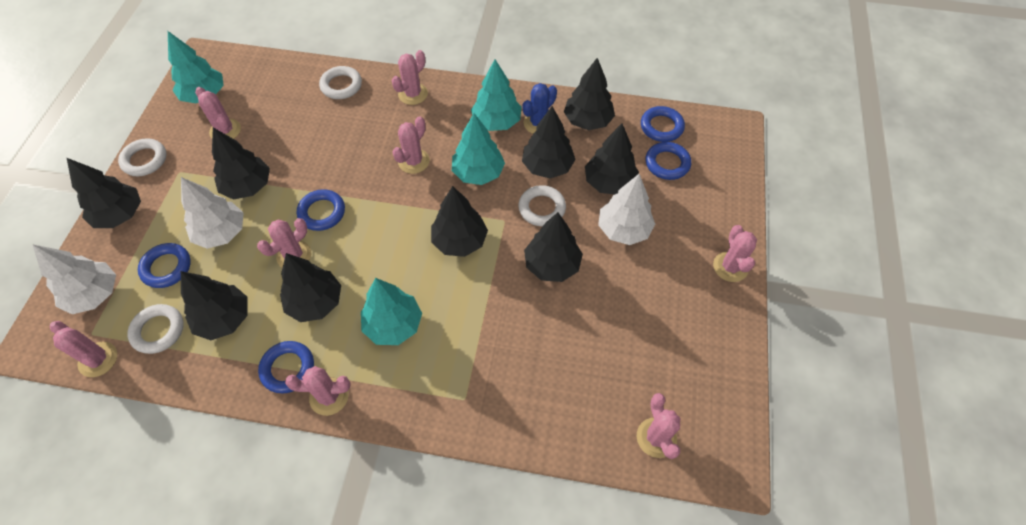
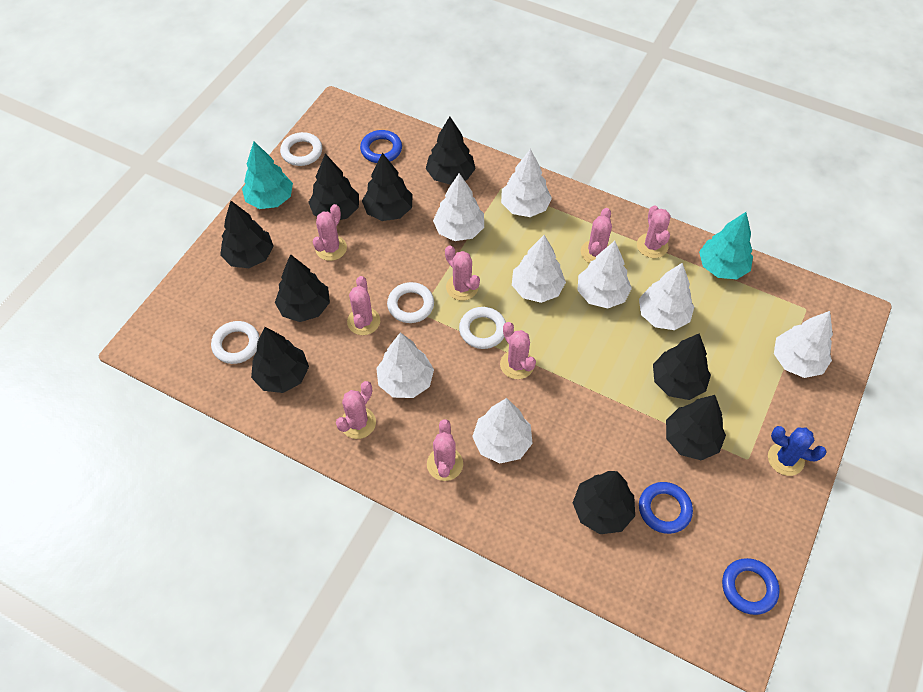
blue ring: [138,243,191,288] [258,341,314,393] [297,189,345,231] [641,106,685,142] [646,142,691,180] = 5 -> [360,130,402,163] [639,482,693,534] [722,558,780,615] = 3
turquoise tree: [168,31,224,103] [361,278,422,345] [452,113,505,185] [471,59,522,131] = 4 -> [242,141,293,209] [699,212,753,279] = 2
white tree: [32,244,116,314] [181,177,244,249] [598,174,655,245] = 3 -> [376,332,434,398] [433,173,484,241] [472,398,533,463] [501,149,552,217] [512,235,566,303] [577,241,632,308] [639,263,694,330] [774,311,833,378] = 8

